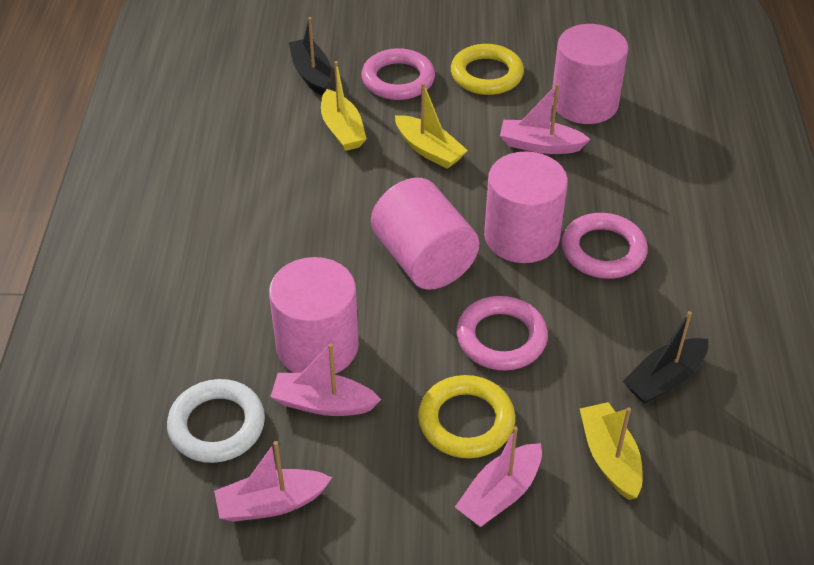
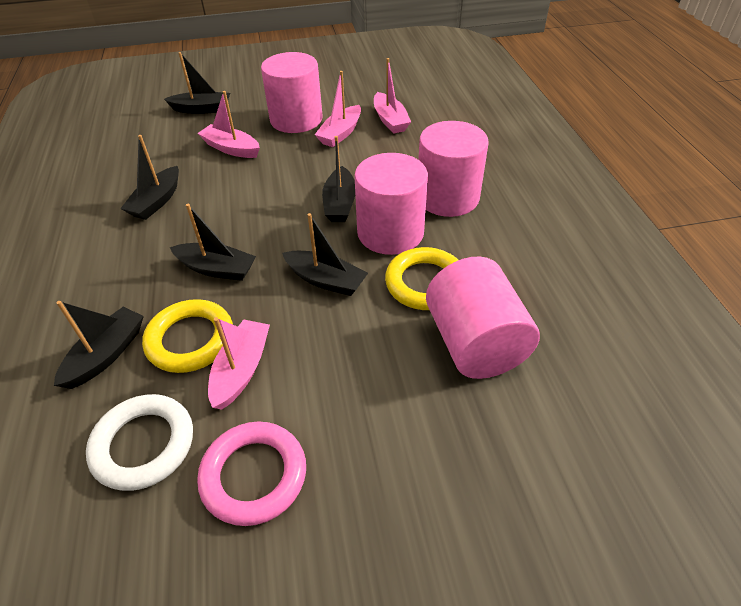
black boat: [289,17,331,96] [623,311,708,404] = 2 -> [54,301,144,389] [120,135,179,220] [164,52,230,114] [170,204,256,281] [282,213,368,296] [322,136,355,222] = 6
pink ring: [361,48,435,100] [456,296,548,370] [562,213,648,279] = 3 -> [197,421,306,526] = 1
yellow boat: [321,61,367,151] [395,83,468,169] [580,402,643,500] = 3 -> none = 0

